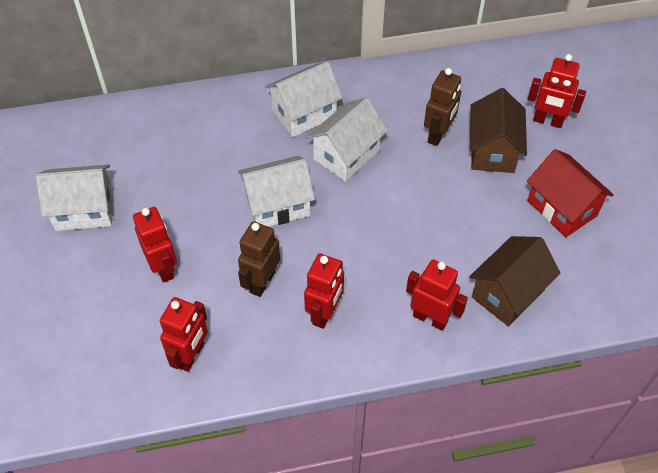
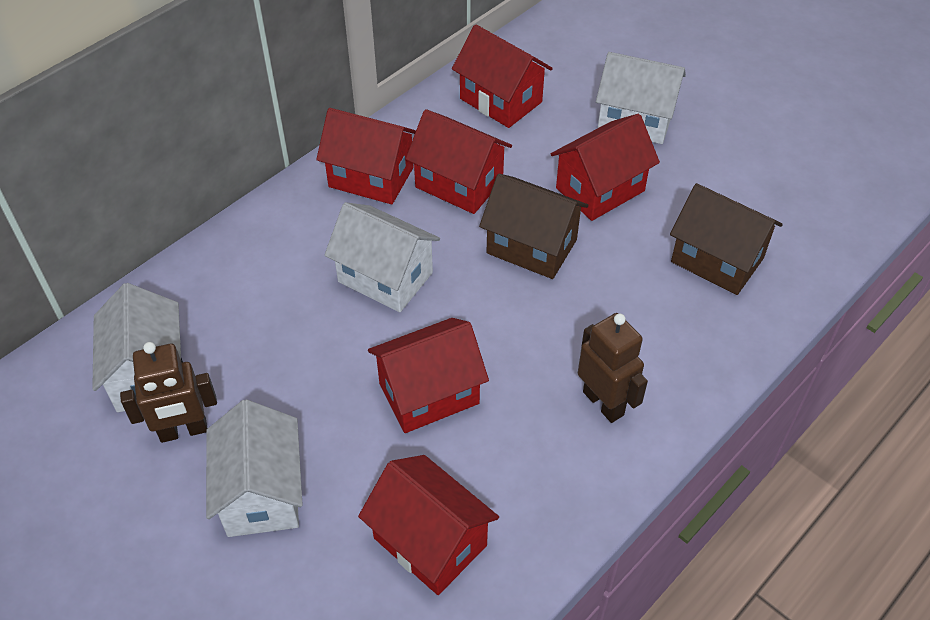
red house: [527,149,614,237] = 1 -> [316,108,416,204] [358,455,499,595] [368,318,489,433] [406,109,512,214] [452,24,553,128] [551,114,660,221] = 6
red robot: [133,207,177,283] [160,297,208,372] [304,253,344,329] [406,260,468,331] [528,54,586,128] = 5 -> none = 0

